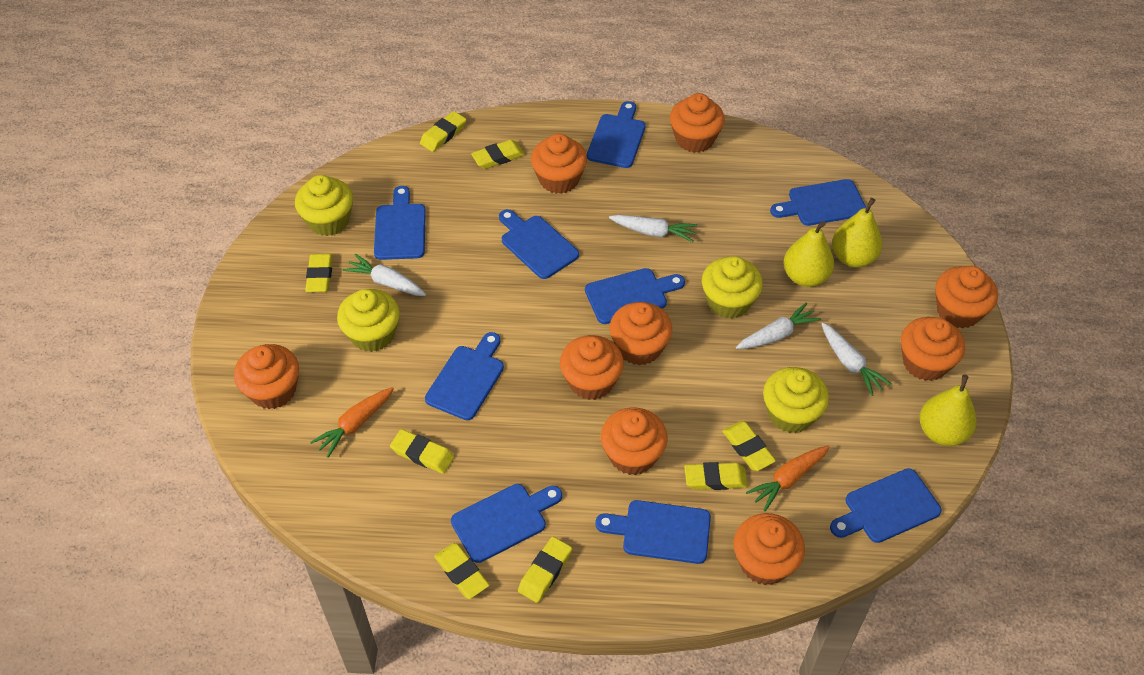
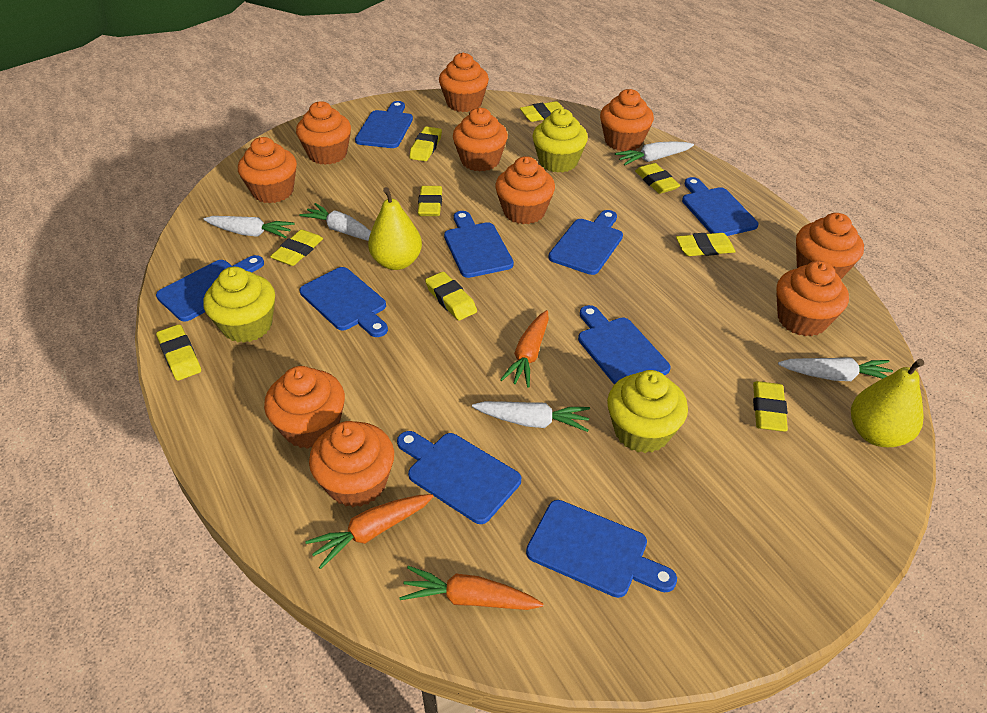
orange carrot: [310,387,394,458] [746,446,830,511] = 2 -> [305,494,434,569] [399,566,544,610] [500,310,549,388] = 3
orange cupcake: [234,344,299,409] [531,133,587,194] [560,335,624,400] [601,408,668,475] [610,302,672,366] [670,93,725,153] [734,513,805,585] [901,317,965,381] [935,266,998,328] = 9 -> [238,137,297,203] [264,366,345,449] [296,101,351,165] [309,421,394,507] [439,53,489,112] [453,108,508,171] [495,156,555,224] [600,89,654,151] [776,261,849,336] [796,213,864,279] = 10
white carrot: [343,253,426,296] [609,215,697,242] [736,303,821,349] [821,323,892,396] = 4 -> [203,216,295,238] [299,203,371,241] [472,401,590,432] [615,141,694,166] [778,357,893,381] = 5
yellow cupcake: [295,175,353,236] [337,289,400,352] [702,256,763,319] [763,367,829,433] = 4 -> [203,267,275,343] [532,109,588,173] [607,370,688,453] = 3
yellow eraser: [305,254,333,292] [390,429,454,474] [420,111,466,152] [434,543,489,599] [471,140,525,169] [518,537,572,603] [684,462,748,490] [722,421,776,471] = 8 -> [156,324,201,381] [270,229,323,266] [409,126,442,161] [418,186,442,216] [425,272,477,320] [520,101,564,122] [635,163,680,194] [676,233,736,256] [753,381,788,432] = 9
yellow pear: [783,221,834,287] [832,198,882,267] [920,374,977,446] = 3 -> [368,187,422,270] [851,359,924,447] = 2

